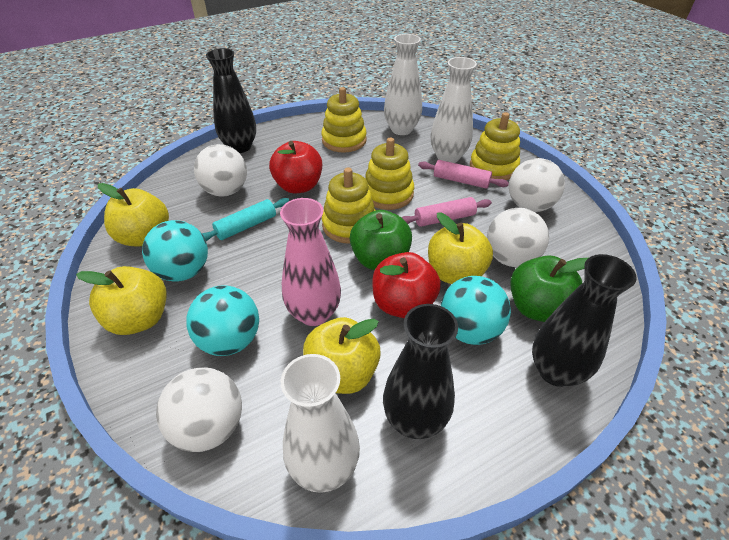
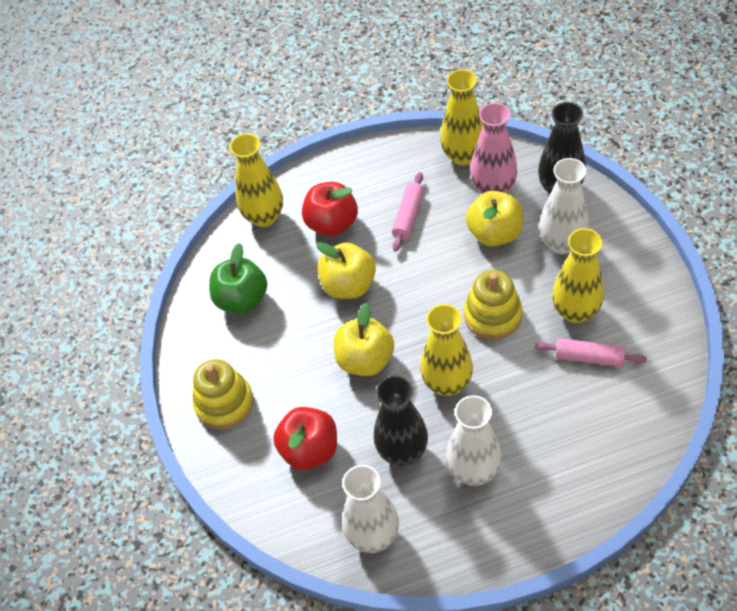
black vase: [206,48,256,153] [383,304,458,439] [532,254,637,387] = 3 -> [374,376,428,466] [538,102,586,194] = 2
green apple: [350,210,412,270] [510,255,588,322] = 2 -> [209,243,267,314] = 1
turquoise ball: [142,220,208,282] [186,285,259,356] [441,276,511,345] = 3 -> none = 0
turquoise rolling pin: [202,198,289,241] = 1 -> none = 0
white ball: [156,367,242,452] [194,144,247,196] [487,208,549,267] [509,158,565,212] = 4 -> none = 0
yellow apple: [76,266,167,335] [98,183,169,246] [303,317,381,394] [428,212,493,284] = 4 -> [316,242,376,299] [334,303,394,376] [466,191,523,246] = 3
yellow stacking toy: [321,87,367,153] [322,168,376,244] [365,138,414,210] [470,112,520,180] = 4 -> [193,359,254,430] [464,270,523,340] = 2
yellow vase: none = 0 -> [230,134,283,227] [420,304,473,396] [440,69,483,165] [552,228,604,323] = 4

